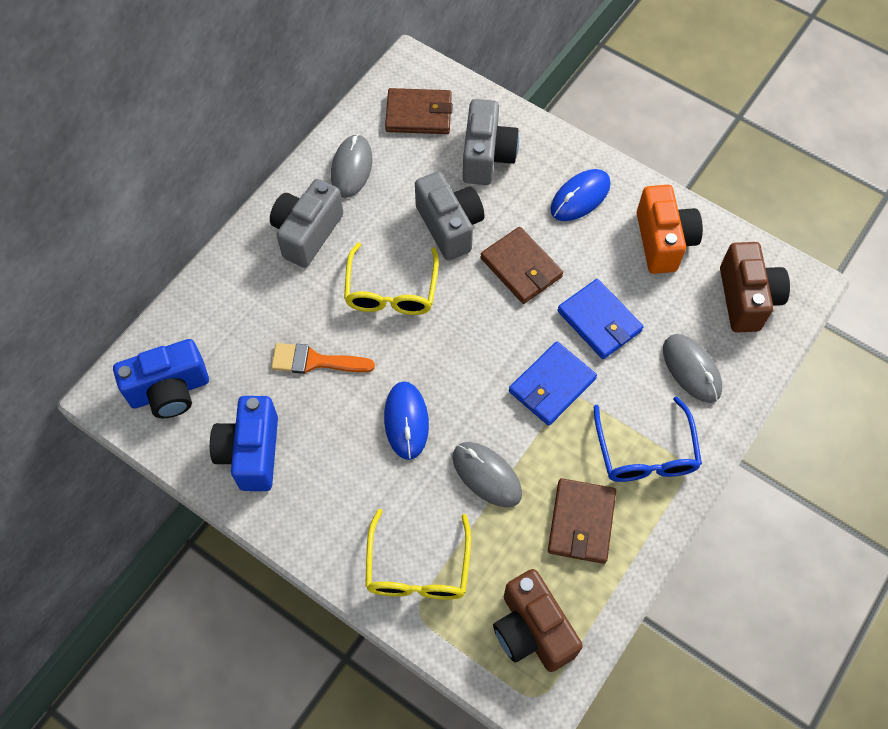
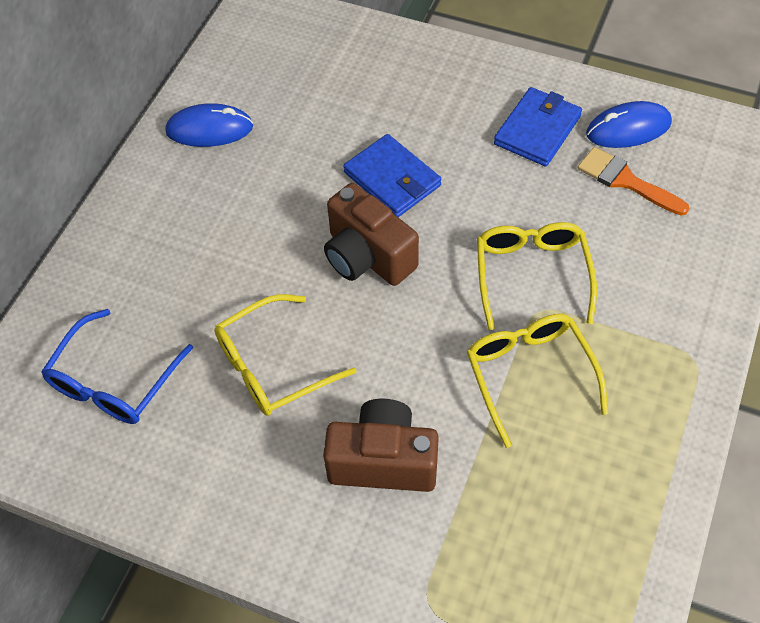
blue camera: [113,339,209,418] [210,396,278,491] = 2 -> none = 0
brown wallet: [385,88,453,134] [480,227,563,304] [548,478,616,564] = 3 -> none = 0
grey camera: [270,179,343,268] [415,171,484,260] [463,99,519,185] = 3 -> none = 0
grey mouse: [331,134,372,198] [452,442,522,508] [663,334,722,403] = 3 -> none = 0
orange camera: [637,185,703,274] = 1 -> none = 0
yellow glasses: [344,242,439,315] [365,509,471,600] = 2 -> [214,294,356,416] [467,314,608,448] [477,222,597,330] = 3

